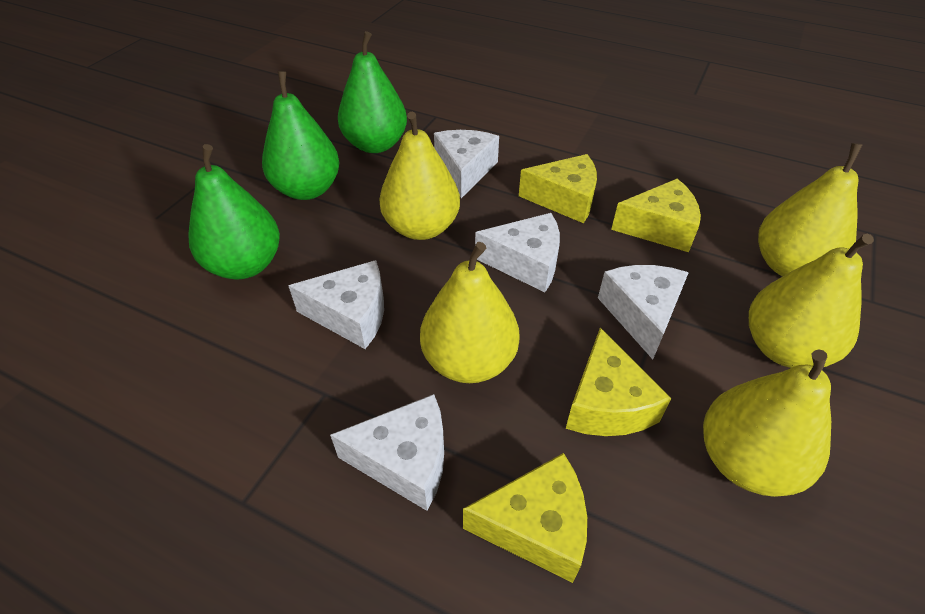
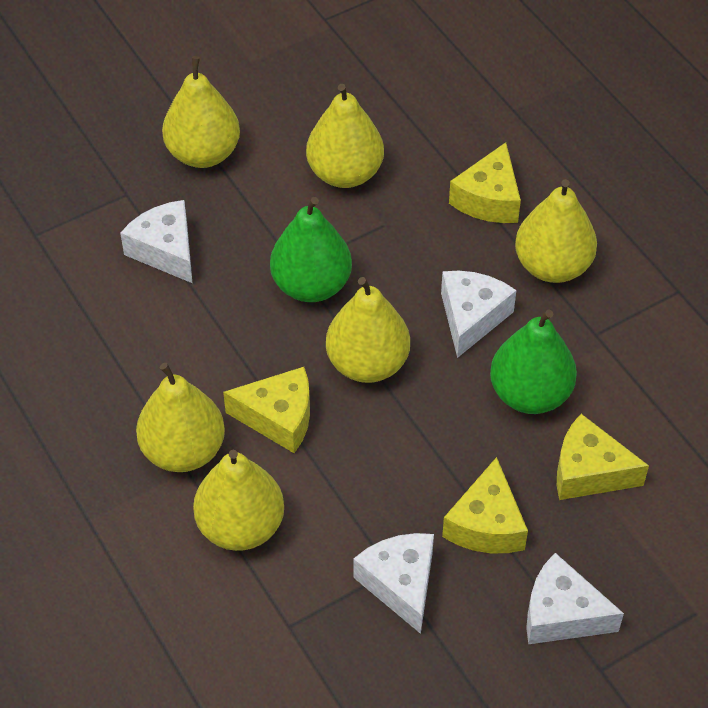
green pear: [188,144,280,279] [262,71,340,200] [338,31,407,153] = 3 -> [270,197,352,302] [490,309,577,414] = 2
white cheese: [288,260,384,349] [330,394,444,511] [434,130,499,198] [475,213,560,292] [598,265,689,359] = 5 -> [120,200,192,283] [353,533,434,634] [441,271,517,358] [526,553,624,644] = 4
yellow pear: [379,112,460,240] [420,242,520,383] [703,349,831,497] [749,234,874,368] [758,143,863,276] = 5 -> [136,363,225,472] [162,56,240,168] [193,450,284,551] [306,84,384,188] [326,277,410,383] [515,179,597,283] = 6

